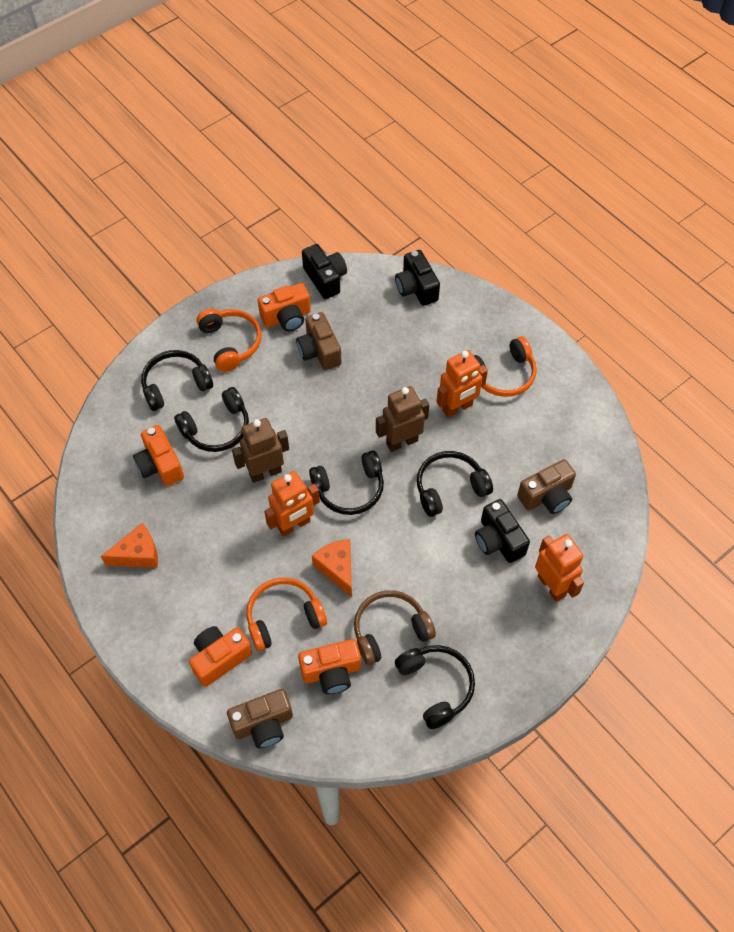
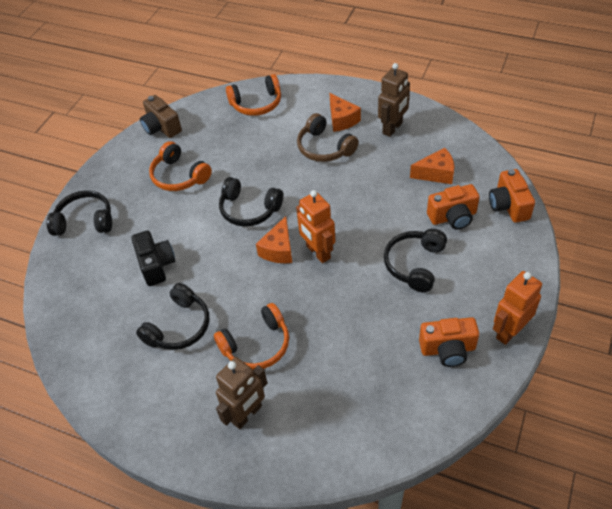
black camera: [302,244,347,299] [395,250,440,306] [475,499,530,563] = 3 -> [131,231,175,286] = 1
black headphones: [141,350,213,411] [174,387,249,452] [309,450,384,515] [395,645,475,729] [417,451,493,517] = 5 -> [46,190,112,236] [136,283,209,350] [219,177,283,227] [384,229,447,292] = 4
brown camera: [227,689,293,748] [296,312,342,370] [517,459,576,514] = 3 -> [140,95,182,138] = 1
orange camera: [133,425,184,486] [189,626,252,687] [258,283,311,331] [298,639,361,694] = 4 -> [419,317,479,367] [427,184,479,230] [489,169,535,223] = 3
orange cheese: [101,523,158,568] [312,539,352,597] = 2 -> [256,216,292,263] [330,93,361,132] [410,148,454,184] = 3
orange robot: [264,471,320,537] [437,350,488,418] [535,534,584,602] = 3 -> [296,190,335,263] [493,271,542,345] = 2

